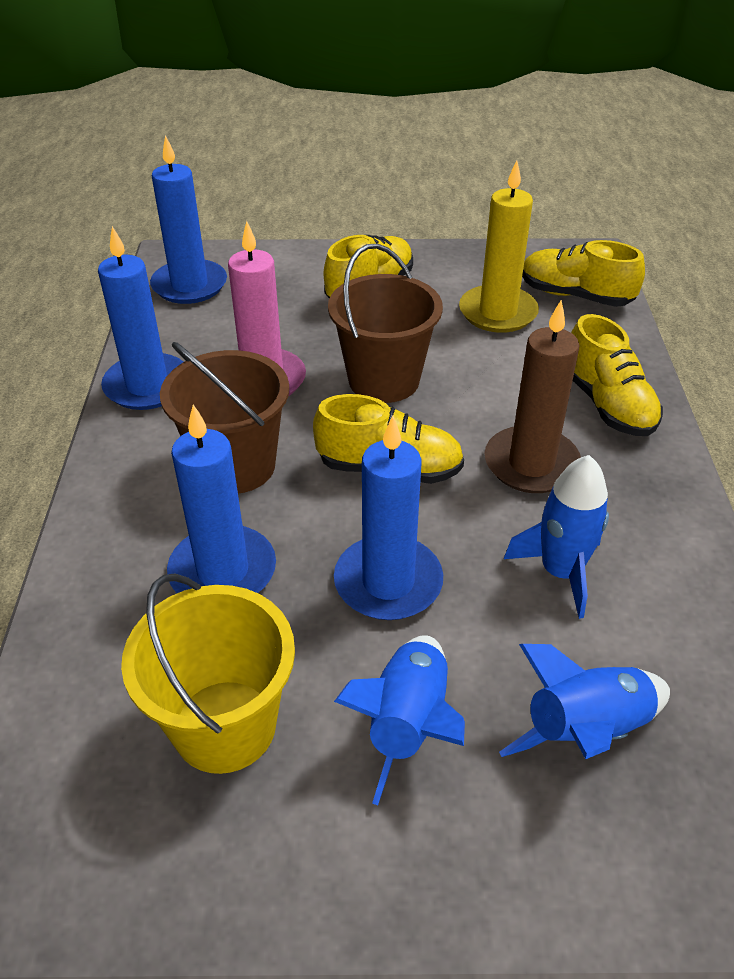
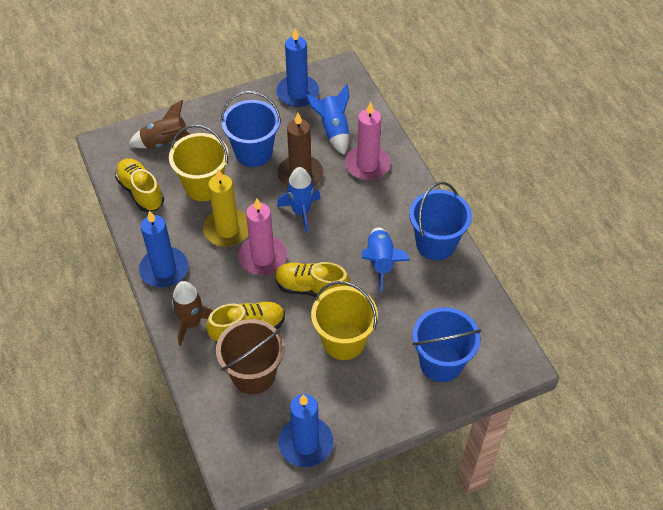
blue bucket: none = 0 -> [221,91,281,167] [409,182,472,260] [412,307,481,382] = 3
blue candle: [98,226,183,410] [150,135,227,304] [167,405,276,593] [334,416,443,620] = 4 -> [139,210,188,288] [276,28,319,107] [278,394,334,467] = 3
brown bucket: [160,342,289,494] [328,244,443,403] = 2 -> [216,319,284,394] = 1
brown rocket: none = 0 -> [128,100,190,148] [172,281,213,346] = 2
pink candle: [228,221,306,396] = 1 -> [238,198,287,275] [345,102,391,180] = 2
yellow bucket: [121,574,295,774] = 1 -> [169,124,229,201] [311,281,378,360] = 2
yellow shoe: [313,394,464,484] [324,235,413,298] [522,240,645,307] [571,314,663,436] = 4 -> [115,158,164,212] [206,302,285,343] [275,262,350,297] = 3

